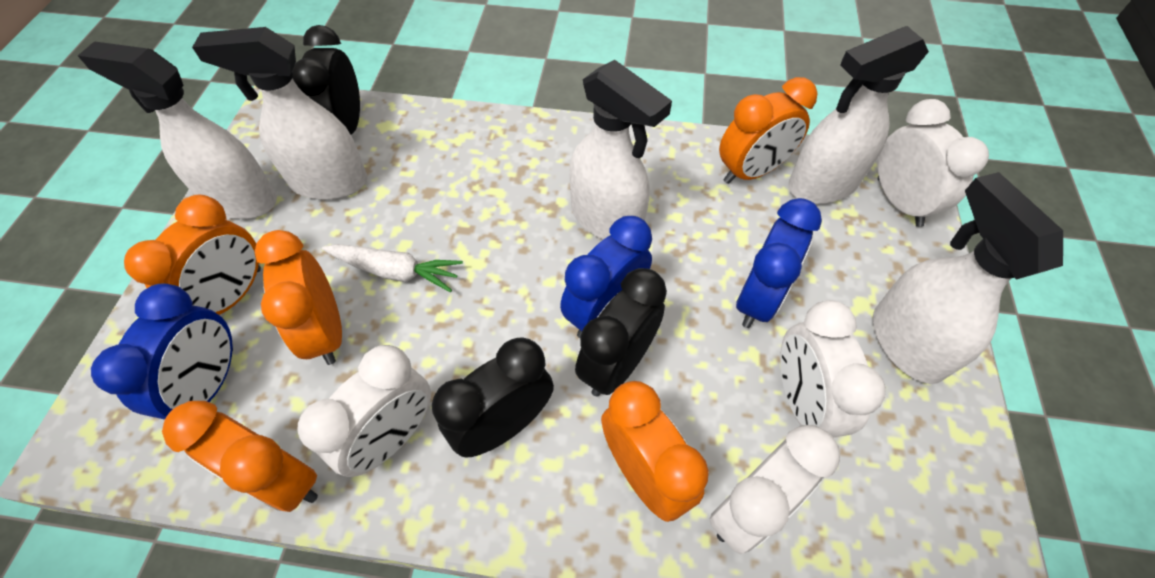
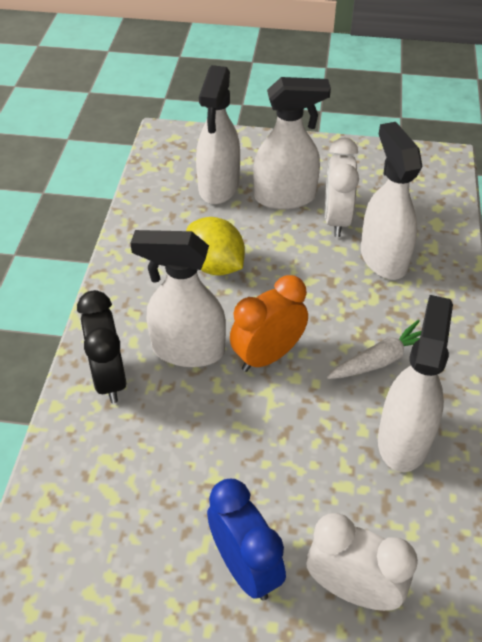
black clock: [292,25,360,135] [432,337,554,458] [575,268,667,396] = 3 -> [77,290,126,403] = 1
blue clock: [91,283,233,420] [560,216,652,338] [736,198,822,328] = 3 -> [207,479,286,601] = 1
orange clock: [124,195,261,315] [162,401,318,512] [255,230,342,365] [601,381,709,522] [719,77,818,184] = 5 -> [230,275,308,372] = 1
white clock: [297,345,431,477] [709,425,840,554] [780,300,886,437] [878,99,989,227] = 4 -> [306,513,418,611] [325,138,359,237] = 2
yellow lemon: none = 0 -> [186,217,245,276] = 1

